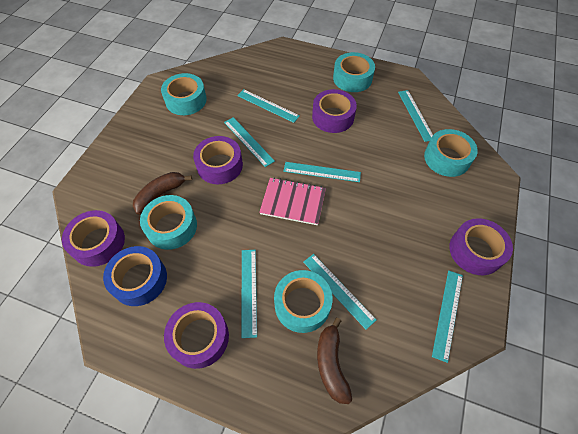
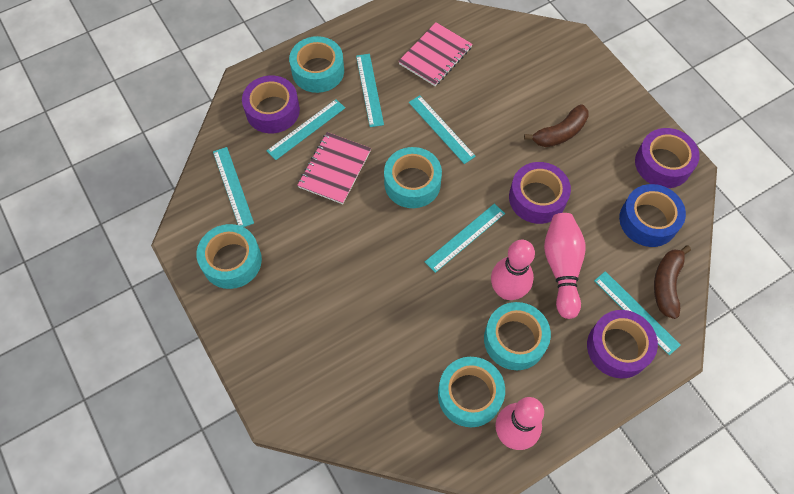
pink bowling pin: none = 0 -> [491,240,535,300] [495,397,544,450] [544,213,586,319] = 3
pink notebook: [259,177,326,225] = 1 -> [297,132,371,204] [398,22,472,86] = 2
purple tape: [62,210,125,267] [164,302,229,369] [193,136,243,184] [312,89,357,133] [449,218,513,275] = 5 -> [242,75,300,133] [509,162,571,224] [587,310,658,379] [635,128,700,188] = 4
turquoise ruler: [224,117,275,167] [237,89,300,123] [242,250,257,338] [283,162,361,182] [303,254,376,330] [398,90,433,142] [432,271,463,363] = 7 -> [213,147,254,227] [267,99,345,160] [356,54,384,127] [409,95,476,164] [425,203,505,273] [594,271,680,355] = 6

